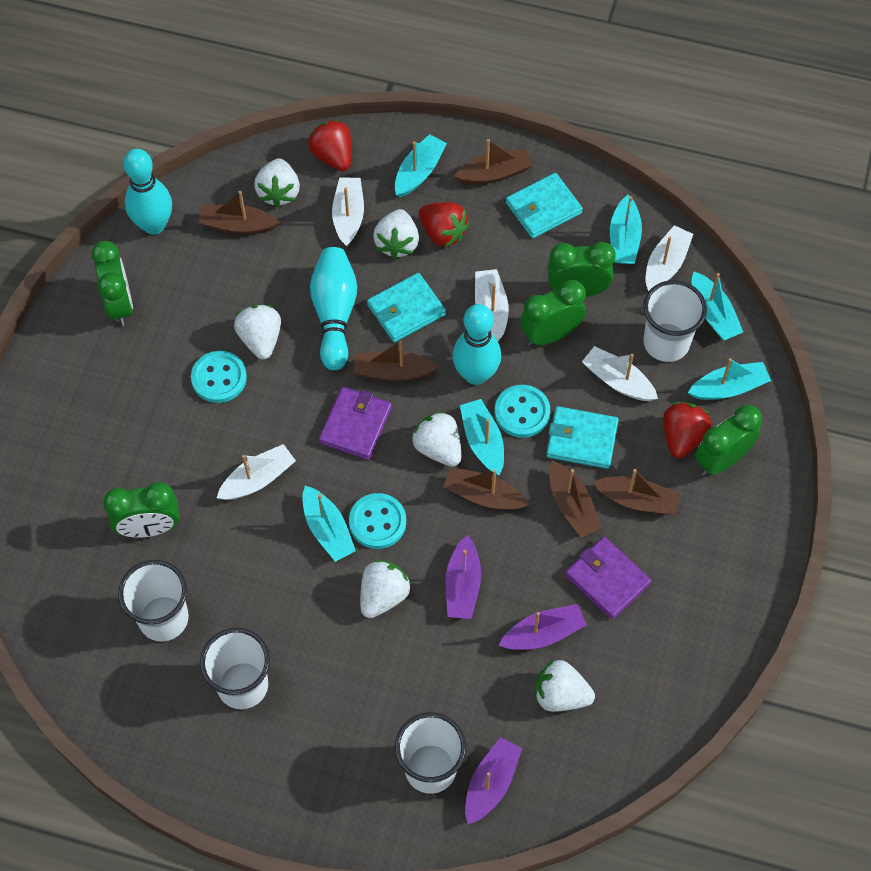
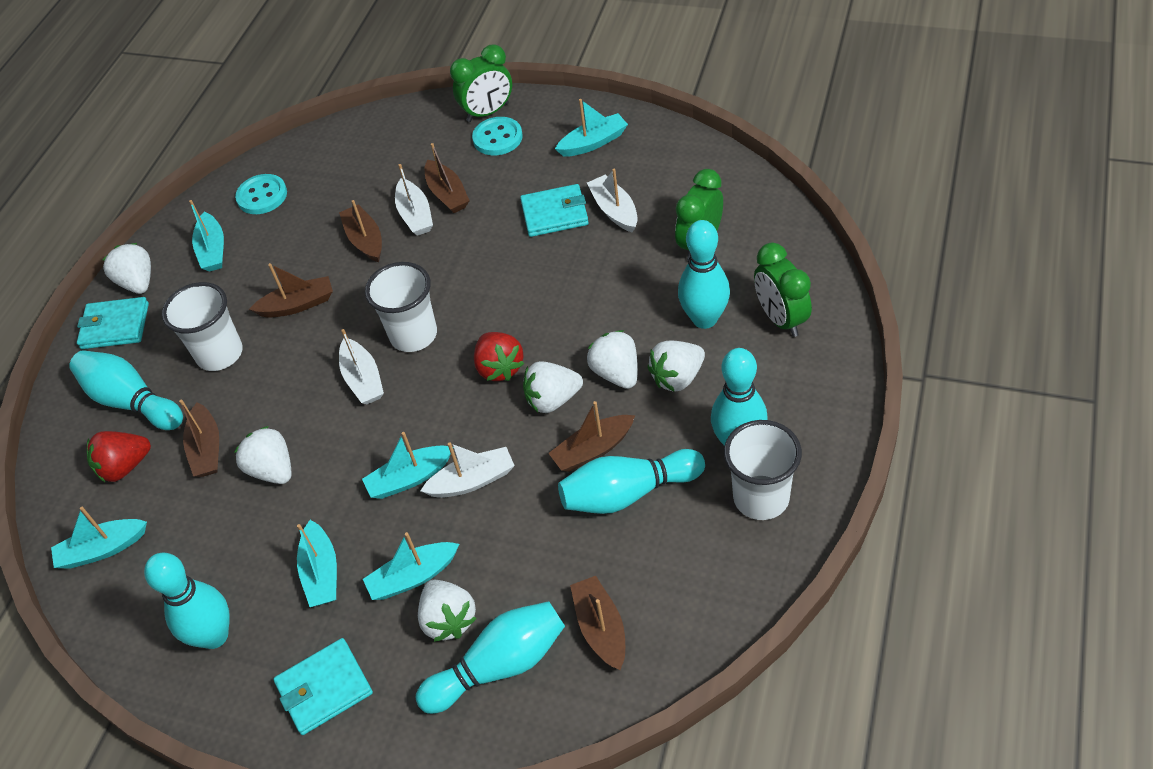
green clock: [91,241,133,326] [103,482,179,538] [520,280,586,346] [548,242,616,297] [695,405,762,476] = 5 -> [450,44,512,122] [675,169,723,261] [754,243,812,337] = 3
purple boat: [445,535,481,619] [465,737,522,824] [498,604,587,650] = 3 -> none = 0
purple wallet: [319,387,392,460] [565,537,651,619] = 2 -> none = 0
red strawberry: [308,120,352,171] [419,202,469,247] [663,402,711,458] = 3 -> [87,431,151,482] [474,332,524,381] = 2
turquoise bowling pin: [123,149,172,235] [310,247,357,370] [452,304,501,385] = 3 -> [69,350,183,430] [144,553,230,649] [415,601,565,714] [558,449,705,514] [678,220,730,329] [711,348,768,446] = 6
turquoise button: [191,351,247,403] [349,493,406,549] [495,385,550,438] = 3 -> [235,174,287,214] [472,117,523,155] = 2
white boat: [217,444,296,500] [332,177,364,246] [475,269,509,341] [582,346,658,401] [646,225,693,291] = 5 -> [339,329,384,404] [395,164,433,236] [420,442,515,498] [587,169,638,233] = 4
white cup: [118,560,189,642] [200,628,270,709] [395,712,466,794] [643,280,707,362] = 4 -> [162,282,243,371] [365,262,437,352] [724,420,802,520] = 3

